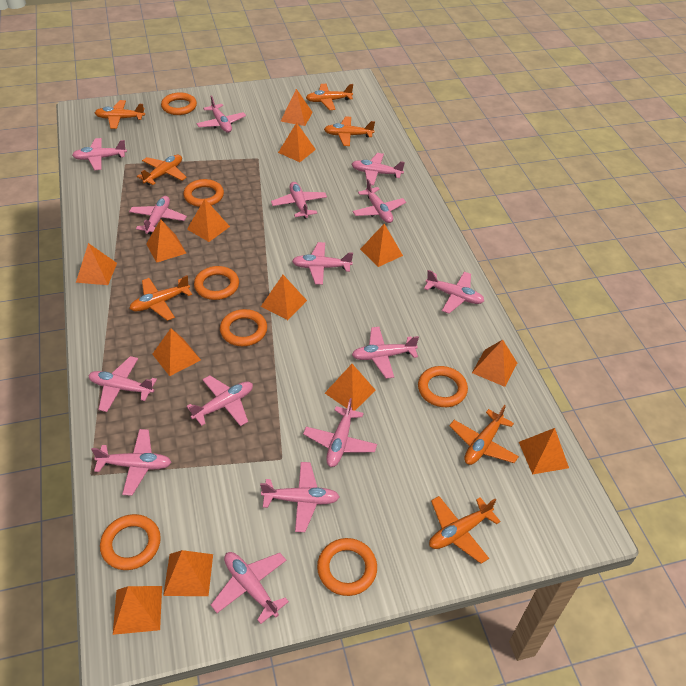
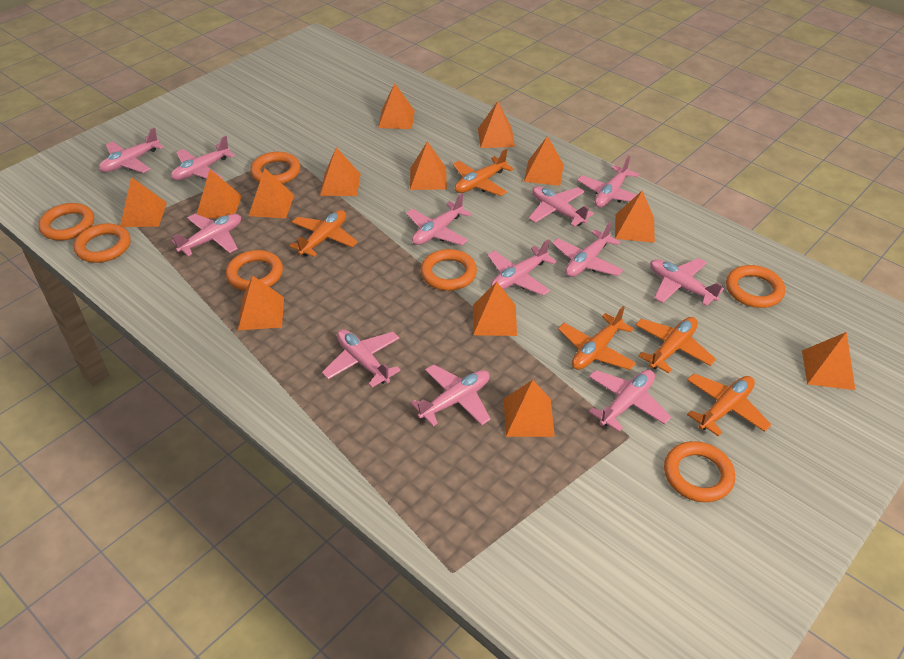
orange plane: [95,100,145,129] [129,275,192,321] [137,155,187,185] [306,84,353,110] [324,116,375,146] [429,496,501,564] [449,405,519,465] = 7 -> [289,210,358,257] [453,149,514,196] [558,306,636,370] [635,317,716,373] [687,373,771,436] = 5
pink plane: [72,138,127,170] [88,356,157,412] [91,429,172,496] [129,196,187,234] [186,375,253,426] [196,95,246,133] [211,552,289,624] [260,462,339,532] [271,182,327,219] [292,242,353,285] [303,398,377,467] [352,153,405,185] [352,179,406,223] [352,327,419,379] [424,270,484,314] = 15 -> [99,128,164,173] [171,136,235,180] [171,214,241,256] [322,329,401,388] [406,194,472,245] [411,364,491,426] [488,239,557,296] [529,186,594,227] [552,221,623,277] [577,156,639,208] [588,370,671,432] [650,258,724,306] = 12

